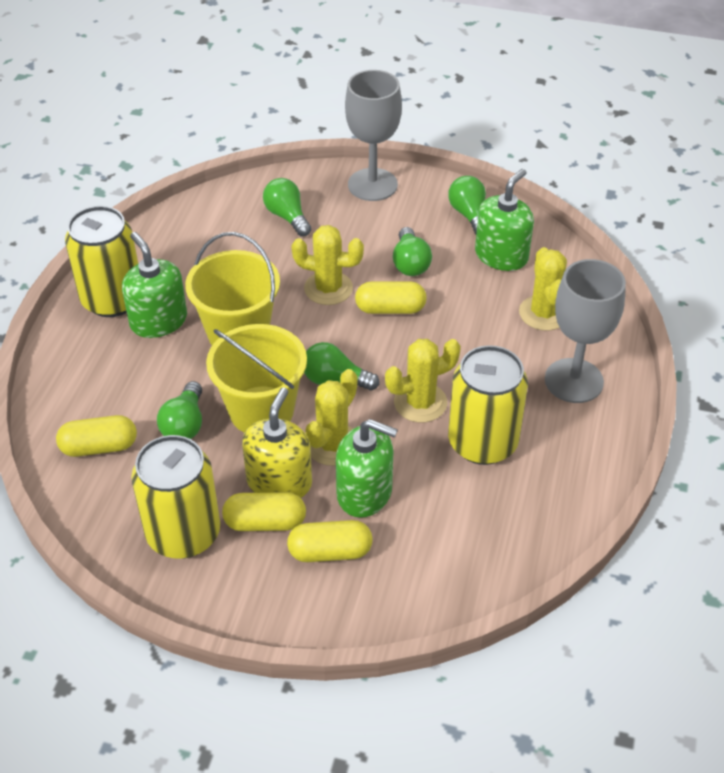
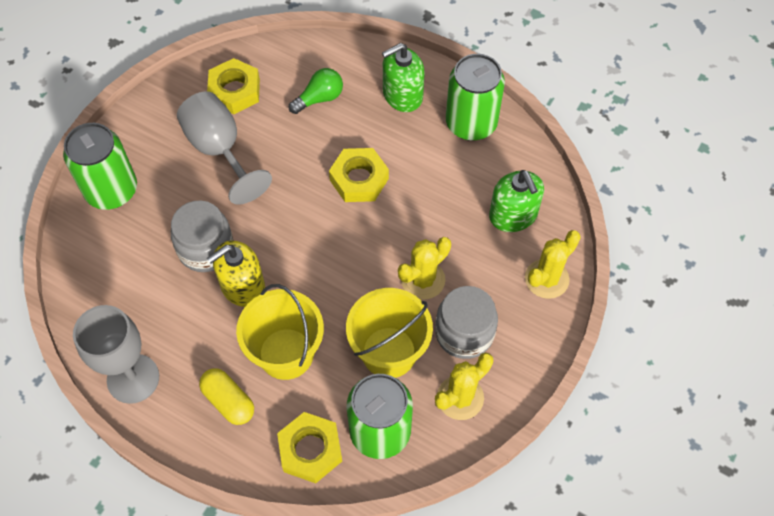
green can: none = 0 -> [63,123,137,210] [346,374,413,459] [446,54,505,141] = 3
green light bulb: [157,381,202,439] [263,178,311,236] [304,342,380,391] [393,227,432,276] [448,176,486,235] = 5 -> [289,68,343,114] = 1
green soap dispenser: [122,232,187,338] [336,419,398,518] [475,169,534,271] = 3 -> [382,43,425,112] [489,170,544,232] = 2
grey jar: none = 0 -> [171,201,234,272] [435,286,498,359] = 2
yellow cactus: [291,225,364,305] [305,369,357,466] [385,339,461,423] [519,247,567,331] = 4 -> [398,237,451,300] [435,353,493,420] [525,230,581,299] = 3
yellow can: [65,206,138,317] [131,435,220,559] [448,345,528,465] = 3 -> none = 0
yellow capsule: [56,415,137,457] [222,492,306,531] [287,520,373,562] [355,281,427,314] = 4 -> [199,368,254,425] = 1
yellow nut: none = 0 -> [207,58,260,114] [277,412,342,483] [329,148,389,202] = 3

